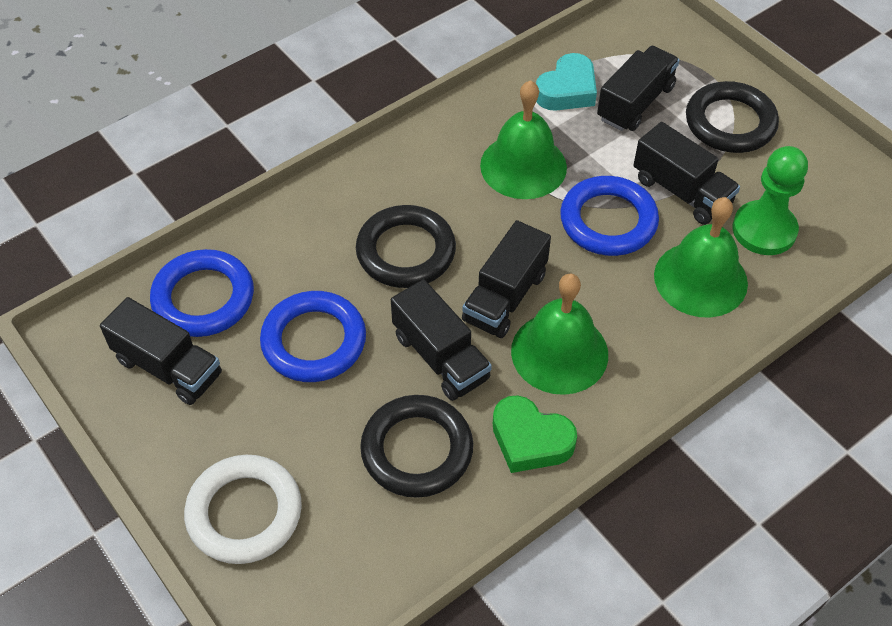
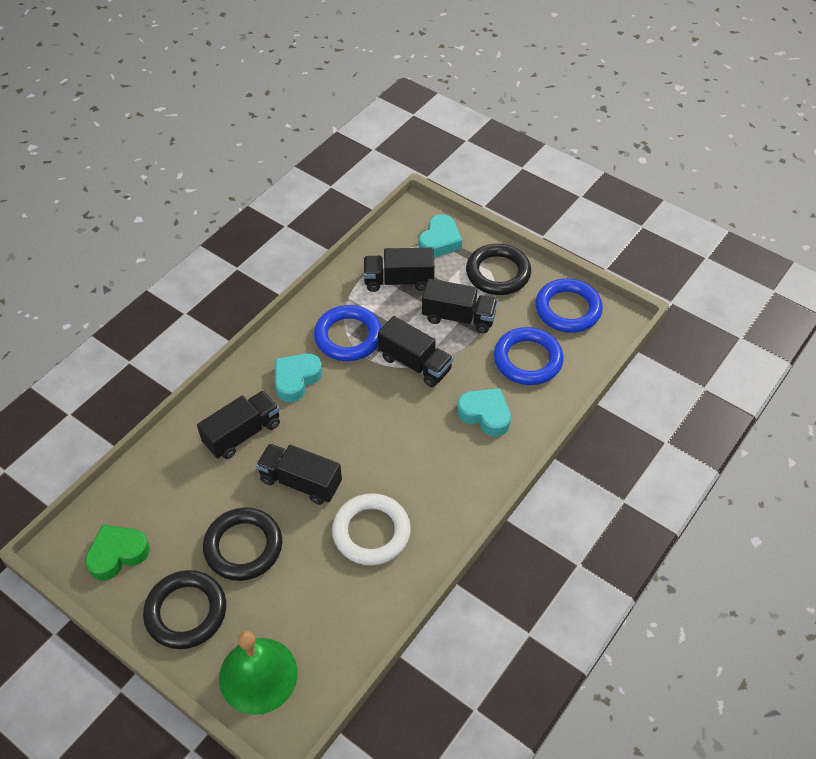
green bell: [480,80,567,199] [511,274,608,395] [654,197,748,318] = 3 -> [219,631,298,715] = 1
green pawn: [733,146,808,255] = 1 -> none = 0
turquoise heart: [536,53,597,111] = 1 -> [275,353,322,402] [419,214,462,257] [457,388,511,436] = 3

